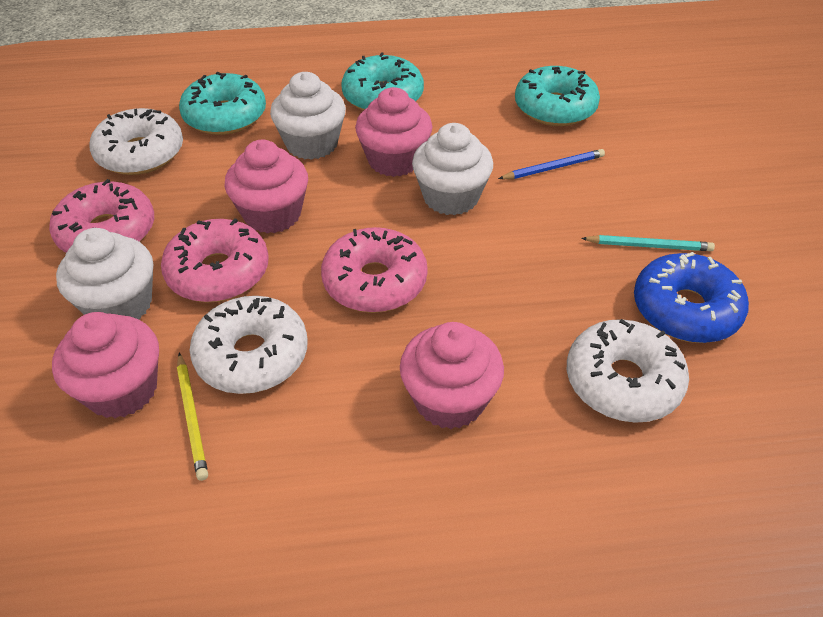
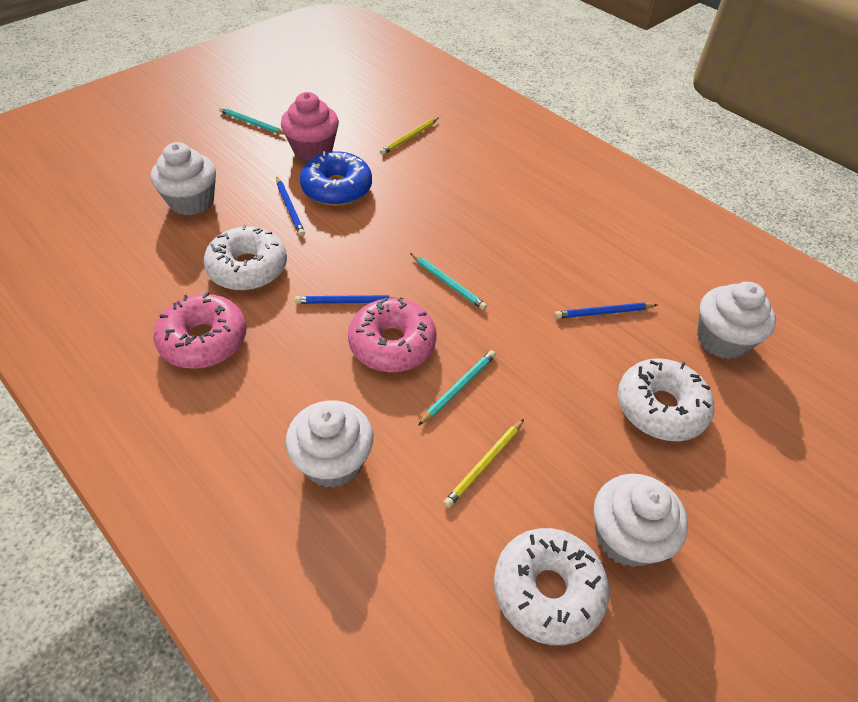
blue pencil: [498,149,605,179] = 1 -> [276,176,305,236] [295,295,403,304] [555,302,657,319] = 3
pink cupcake: [52,312,159,418] [224,140,308,234] [355,87,433,177] [400,322,504,429] = 4 -> [281,92,339,161] = 1
pink donut: [49,179,154,253] [161,219,269,303] [321,227,428,313] = 3 -> [153,292,246,369] [348,298,437,372] = 2
turquoise donut: [179,72,266,135] [342,52,424,111] [515,66,600,126] = 3 -> none = 0
turquoise pencil: [581,235,715,251] = 1 -> [219,107,285,135] [410,253,487,310] [418,350,496,426] = 3
white cupcake: [56,228,153,319] [270,72,346,160] [412,123,493,215] = 3 -> [151,142,216,216] [285,400,373,488] [594,474,688,567] [697,282,776,359] = 4
yellow pencil: [177,353,208,481] = 1 -> [380,118,438,155] [443,419,524,508] = 2

